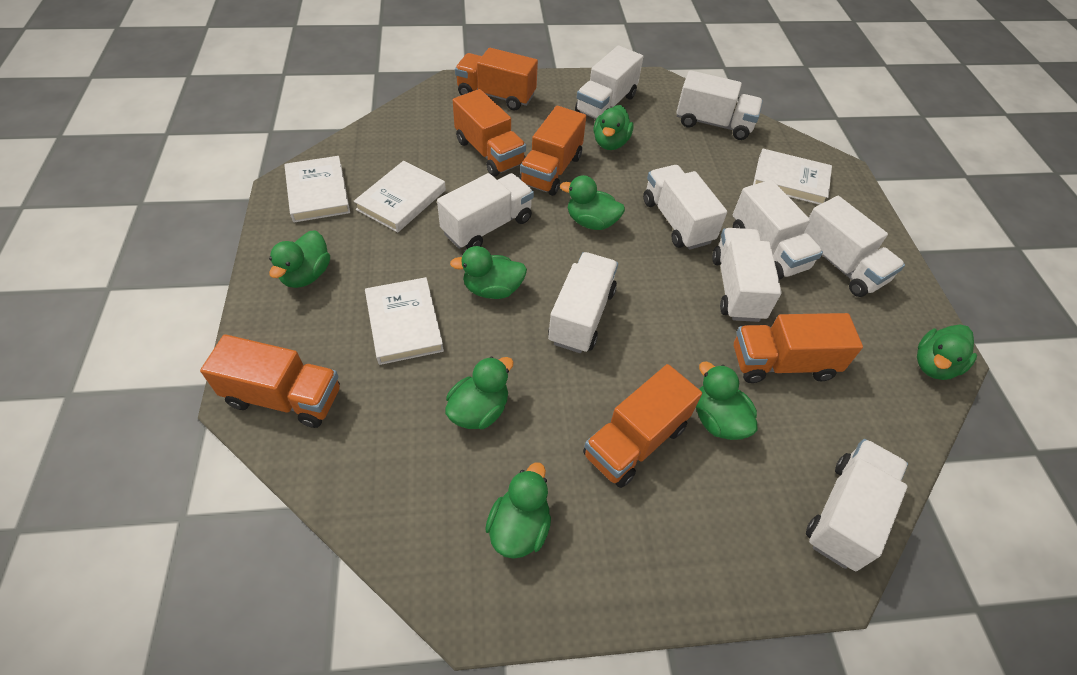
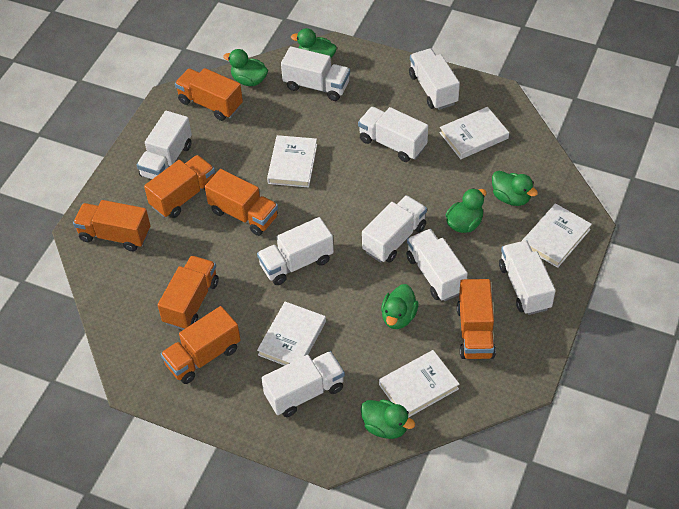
green duck: [269,230,330,288] [445,356,514,429] [450,246,527,299] [485,462,551,559] [560,175,625,230] [594,105,634,150] [696,362,758,440] [917,324,977,380] = 8 -> [223,49,268,86] [291,28,337,58] [361,399,415,439] [381,284,419,329] [446,188,486,233] [492,171,538,206] = 6
orange truck: [200,334,340,428] [453,89,526,177] [455,48,538,110] [519,106,586,196] [583,364,702,488] [734,313,863,383] = 6 -> [73,200,150,251] [144,155,215,218] [158,255,219,330] [161,306,241,384] [175,68,243,121] [205,169,278,236] [457,279,496,359] = 7
white book: [284,156,350,223] [354,161,446,233] [365,277,444,365] [753,149,832,205] = 4 -> [257,302,326,366] [267,135,317,187] [379,350,459,418] [440,107,509,159] [522,203,592,268] = 5

